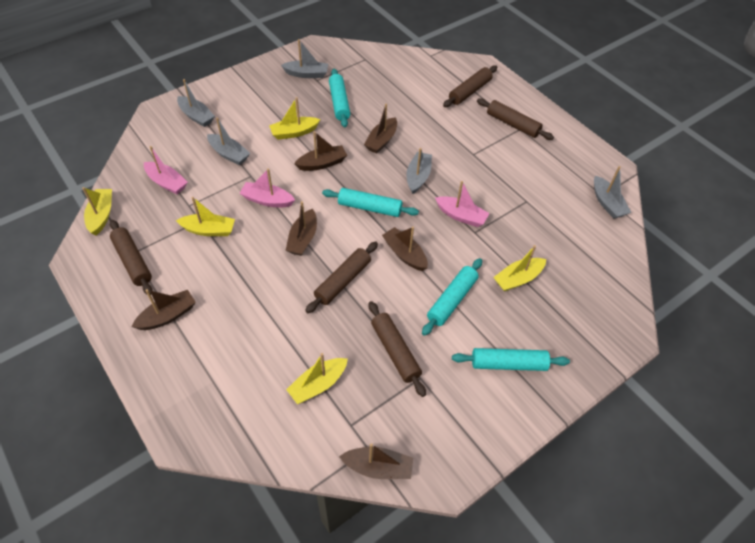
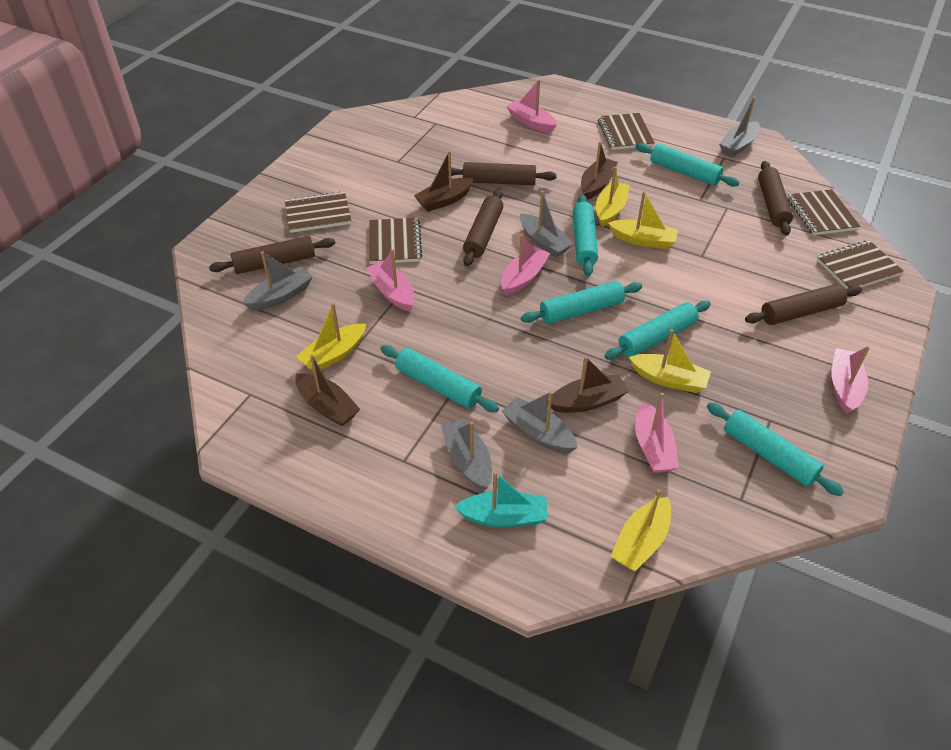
brown boat: [131,289,196,330] [286,201,317,256] [294,131,347,171] [339,443,413,479] [364,103,397,154] [382,227,428,271] = 6 -> [295,354,360,426] [414,151,474,212] [551,356,629,413] [581,141,618,200] = 4
brown notebook: none = 0 -> [285,191,352,233] [369,218,422,264] [598,113,655,150] [788,189,861,235] [817,240,904,289] = 5
pink boat: [144,146,188,194] [240,168,295,207] [435,181,490,227] = 3 -> [366,249,415,312] [501,234,550,296] [506,79,557,133] [635,392,679,473] [831,346,870,414] = 5
turquoise boat: none = 0 -> [454,471,548,528] = 1
turquoise rolling pin: [322,188,419,217] [329,69,350,127] [422,258,482,336] [452,348,570,371] = 4 -> [380,345,499,412] [521,281,642,324] [573,195,598,276] [605,300,711,360] [636,143,739,187] [707,403,844,496] = 6

